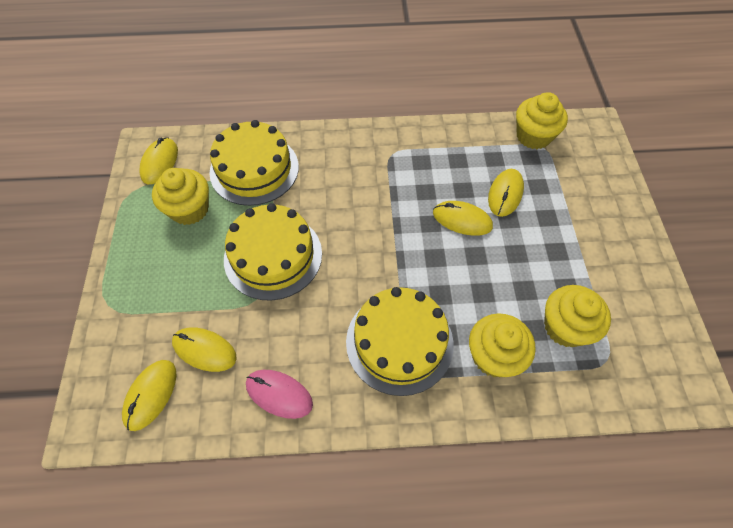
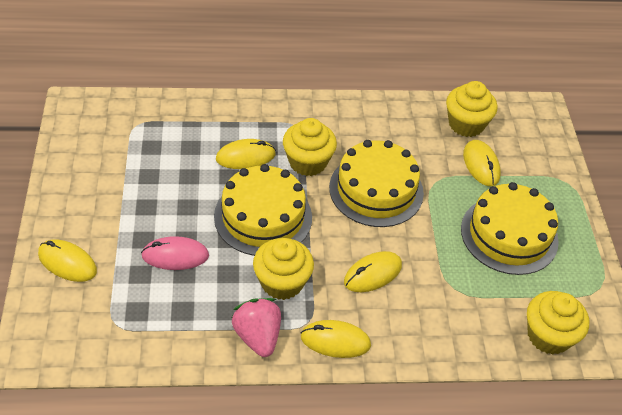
pink strawberry: none = 0 -> [232,298,281,357] = 1

